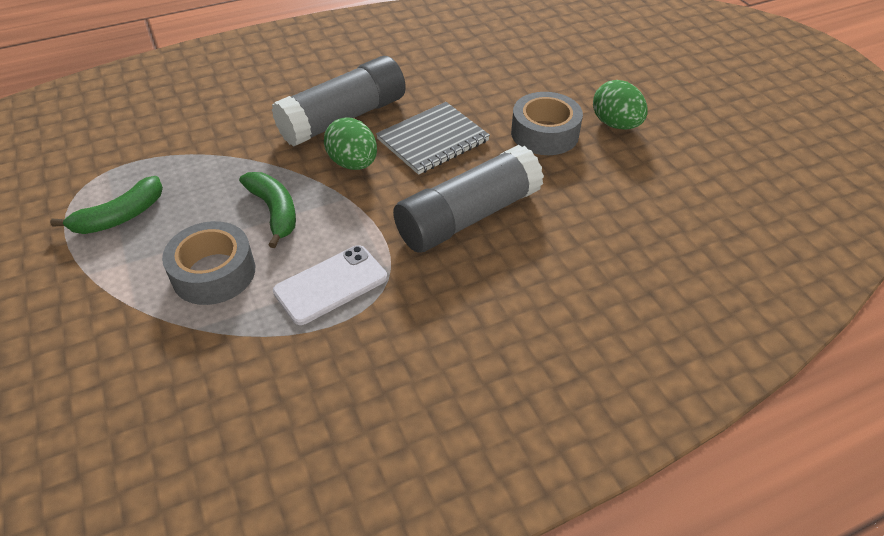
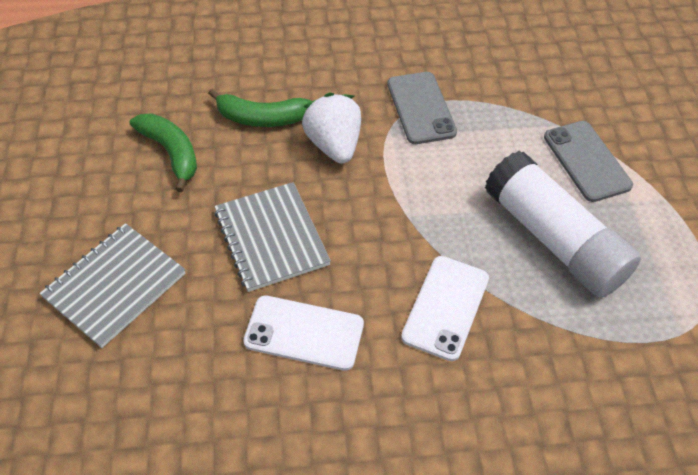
green egg: [324,117,377,170] [593,80,648,130] = 2 -> none = 0
grey glue stick: [272,56,406,147] [393,145,544,253] = 2 -> none = 0
grey notebook: [376,102,490,175] = 1 -> [40,223,186,348] [214,182,331,292] = 2
grey phone: none = 0 -> [387,72,457,144] [544,121,633,202] = 2
grey tape: [162,221,255,305] [511,92,583,155] = 2 -> none = 0
white glue stick: none = 0 -> [485,151,641,298] = 1
white phone: [273,245,387,325] = 1 -> [243,296,364,371] [401,256,489,361] = 2
white strawberry: none = 0 -> [302,92,361,164] = 1

